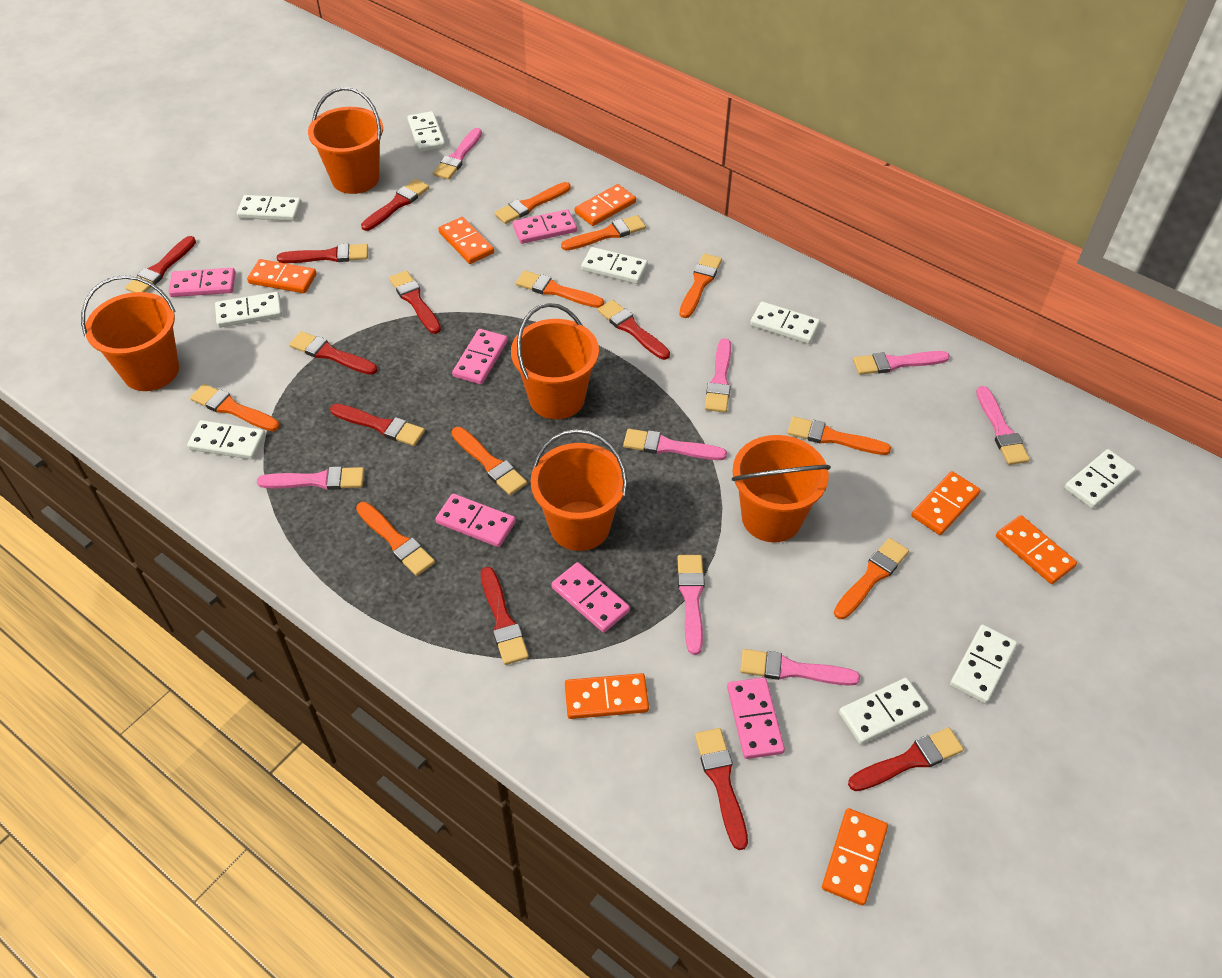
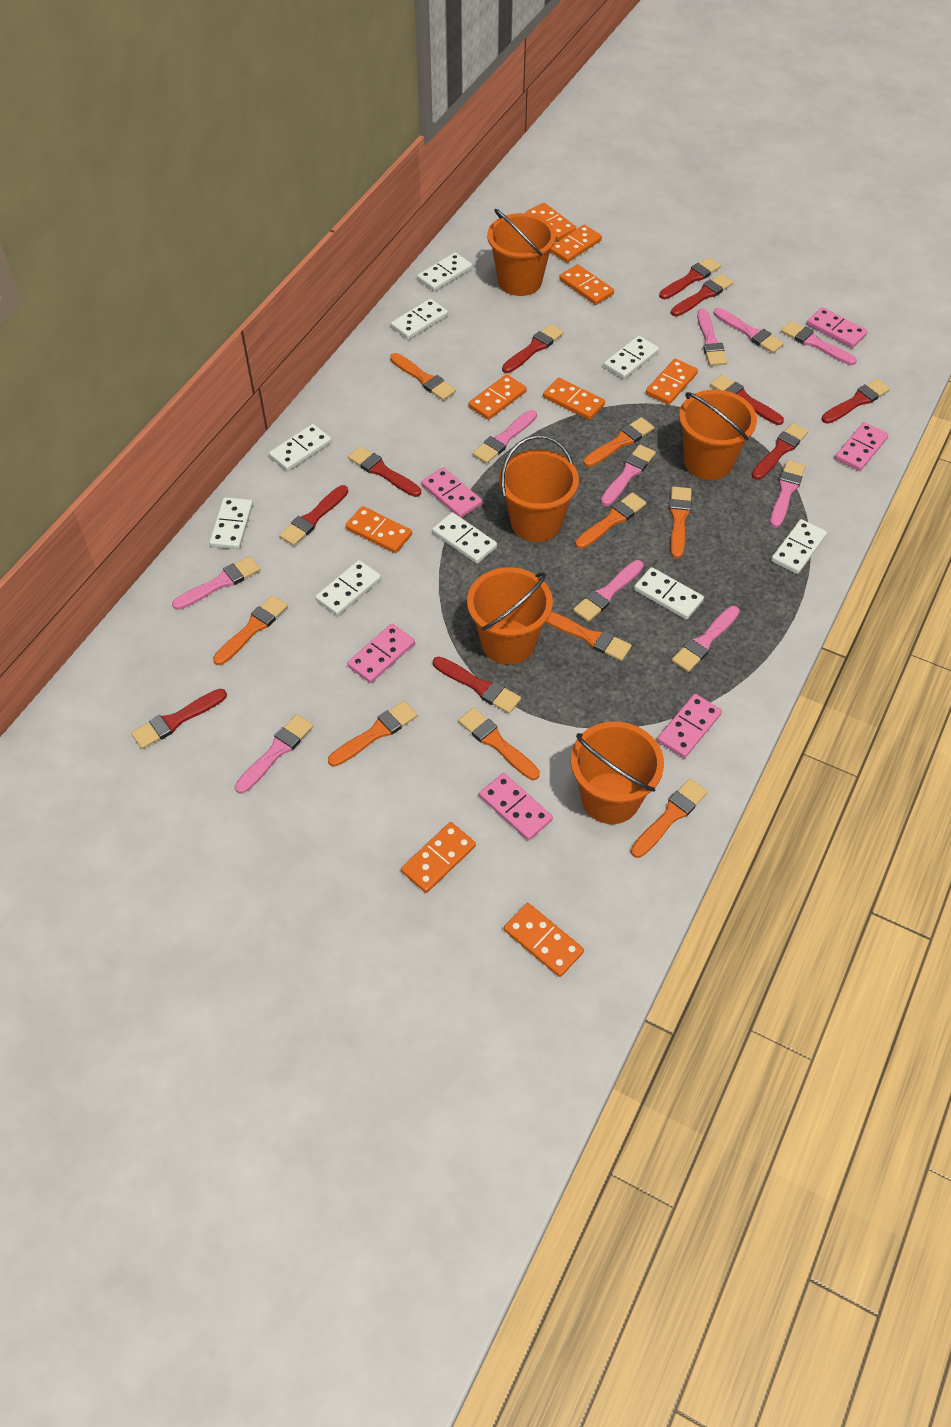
orange domino: [247,259,316,293] [438,217,494,264] [565,673,649,719] [575,184,636,226] [822,808,888,906] [911,471,981,535] [996,515,1077,584] = 7 -> [345,506,412,553] [401,822,476,893] [468,374,527,420] [504,903,584,977] [525,203,576,241] [543,378,605,420] [550,225,602,263] [559,264,614,305] [646,359,698,405] = 9
pink brush: [257,466,364,490] [433,128,482,180] [623,429,727,460] [678,555,705,655] [705,338,731,412] [740,649,860,686] [853,351,950,375] [976,386,1030,465] = 8 -> [172,556,260,610] [235,714,313,794] [473,410,537,464] [573,560,644,622] [601,445,656,506] [672,606,740,672] [697,309,727,366] [714,308,784,353] [770,460,806,528] [781,321,857,365] = 10

